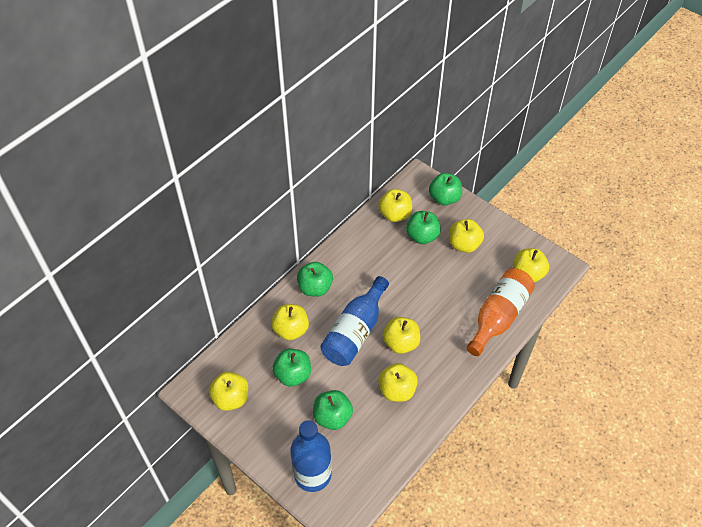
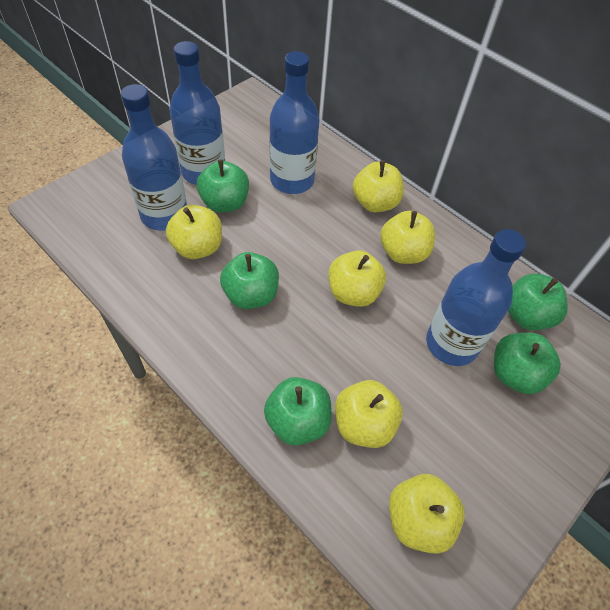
blue bottle: [290,420,332,492] [320,276,389,366] = 2 -> [121,84,187,231] [170,41,225,185] [269,51,320,194] [426,229,526,366] = 4
orange bottle: [467,268,535,356] = 1 -> none = 0
yellow apple: [209,372,248,411] [271,304,309,340] [378,189,412,222] [378,363,418,402] [383,317,420,354] [449,219,484,253] [513,249,549,282] = 7 -> [166,205,222,259] [328,250,386,307] [335,380,403,448] [353,160,404,212] [380,211,435,264] [389,474,465,554] = 6

